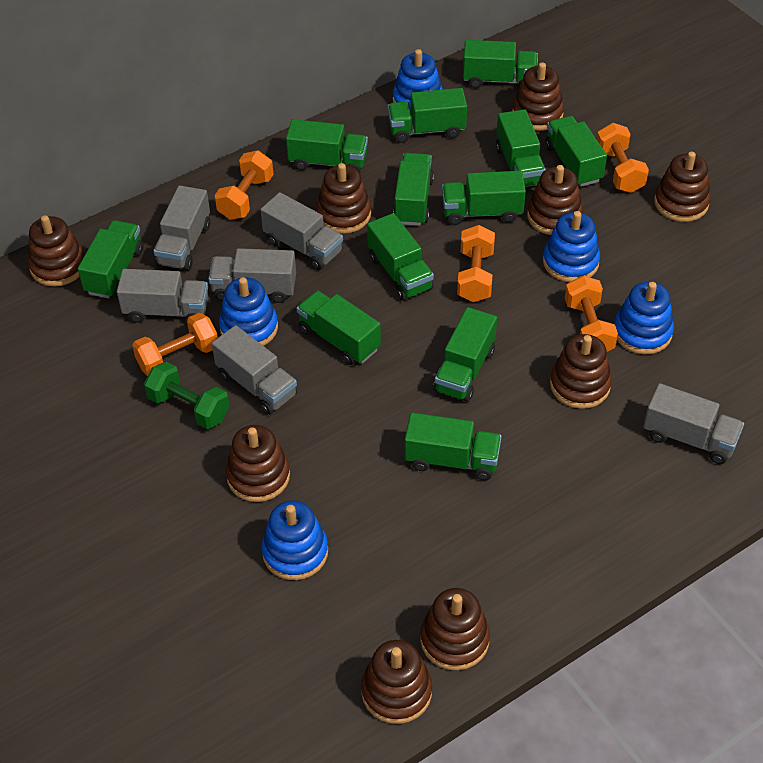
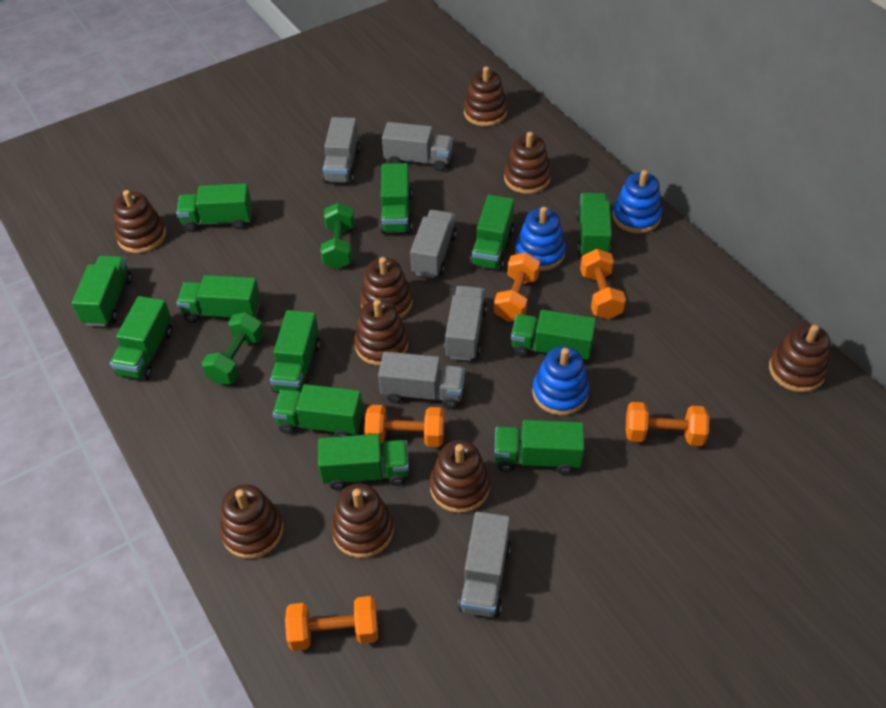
blue stacking toy: [219,277,278,346] [261,501,328,580] [393,49,443,110] [543,211,600,282] [614,282,674,355] = 5 -> [515,207,566,271] [532,346,590,415] [612,170,662,234] = 3
green dumbbell: [144,362,230,429] = 1 -> [202,312,264,385] [320,202,355,269] = 2

